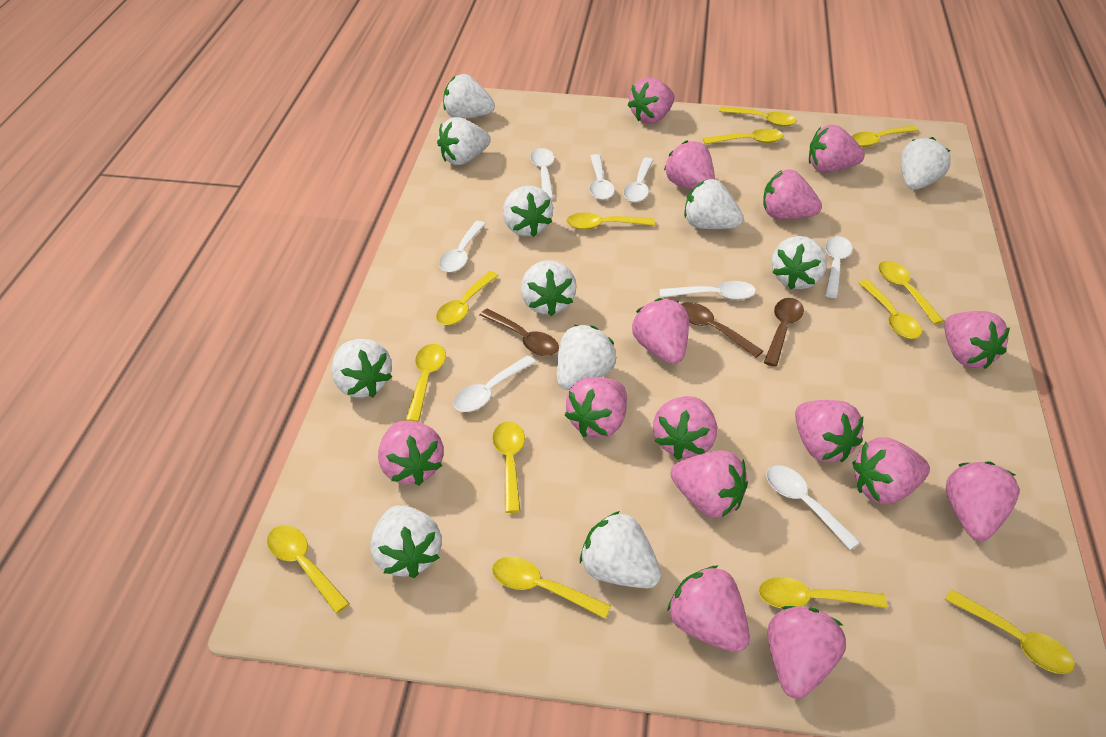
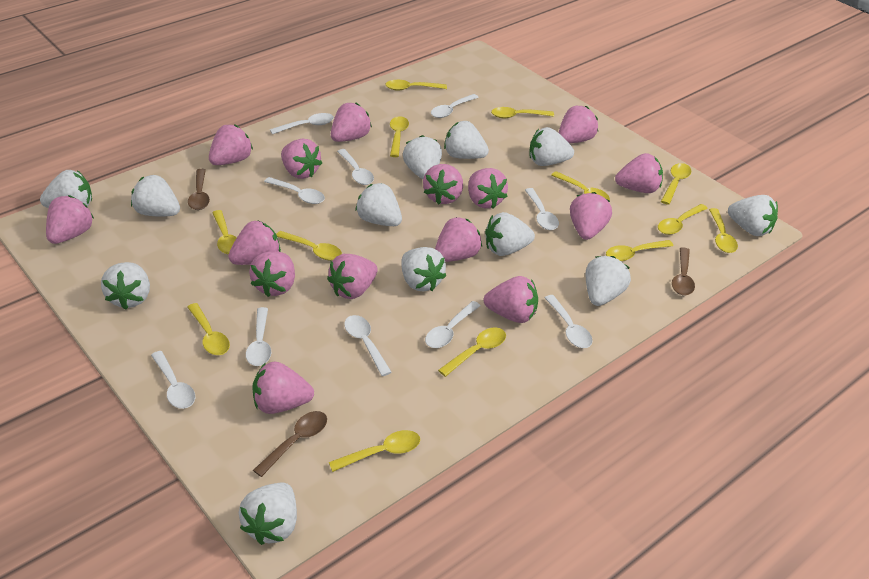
white spoon: [439,221,486,272] [453,355,536,412] [530,148,554,200] [589,154,615,200] [623,158,653,202] [659,281,756,300] [766,465,861,550] [825,236,852,298] = 8 -> [151,351,195,409] [246,307,271,366] [264,177,325,204] [270,113,334,134] [337,149,374,185] [344,315,392,376] [425,301,481,348] [431,94,479,118] [525,188,559,230] [544,295,593,348] = 10
white strawberry: [332,339,392,398] [370,505,442,578] [437,117,491,165] [443,74,495,119] [503,186,553,237] [521,260,577,316] [557,325,617,390] [580,511,661,588] [684,179,743,229] [771,236,827,290] [901,137,950,190] = 11 -> [40,170,92,208] [101,262,150,310] [131,175,180,217] [239,482,297,545] [355,183,402,226] [402,247,446,291] [403,135,442,179] [444,121,489,159] [485,212,535,256] [530,127,574,166] [586,256,631,306] [728,195,778,236] = 12

